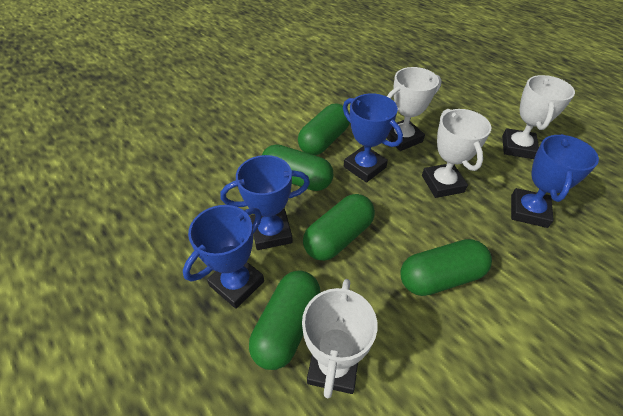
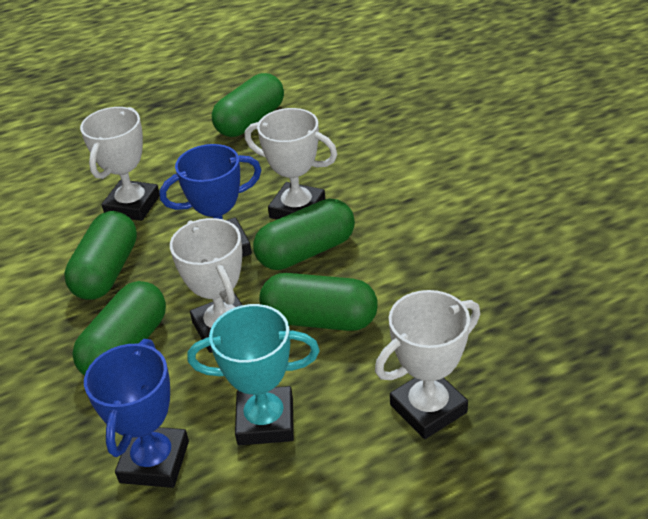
blue trophy: [183,205,264,309] [220,155,310,250] [343,93,403,183] [511,134,599,228] = 4 -> [84,339,189,488] [159,144,261,257] = 2
turquoise trophy: none = 0 -> [188,304,320,445] = 1

